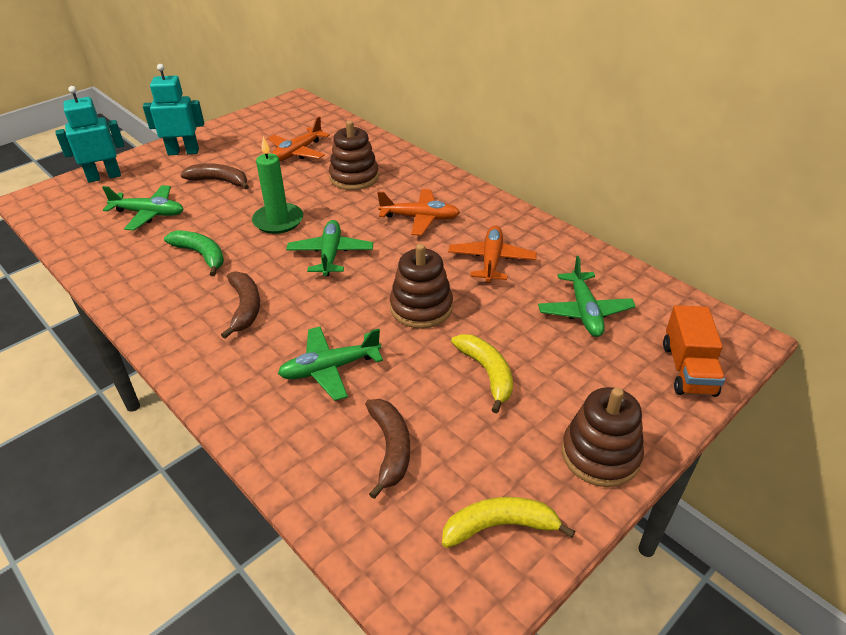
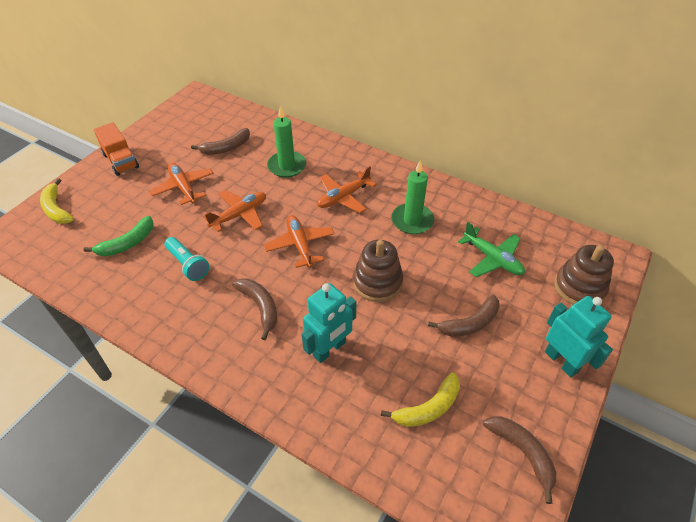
brown banana: [180,164,249,189] [221,271,260,339] [365,399,410,499] = 3 -> [191,128,250,155] [232,279,277,340] [428,295,500,337] [483,416,556,504] = 4
brown stacking toy: [329,120,379,190] [390,244,453,329] [562,387,644,487] = 3 -> [353,240,403,302] [554,245,614,305] = 2
green candle: [252,137,303,234] = 1 -> [267,106,306,178] [391,160,434,234] = 2
green plane: [102,185,184,231] [278,327,383,401] [286,220,373,276] [538,256,636,337] = 4 -> [458,222,525,277] = 1
orange plane: [268,116,330,162] [377,189,460,236] [448,226,537,283] = 3 -> [149,163,214,205] [203,190,266,232] [264,215,334,268] [317,166,376,213] = 4
turquoise flashlight: none = 0 -> [165,237,209,281] = 1

